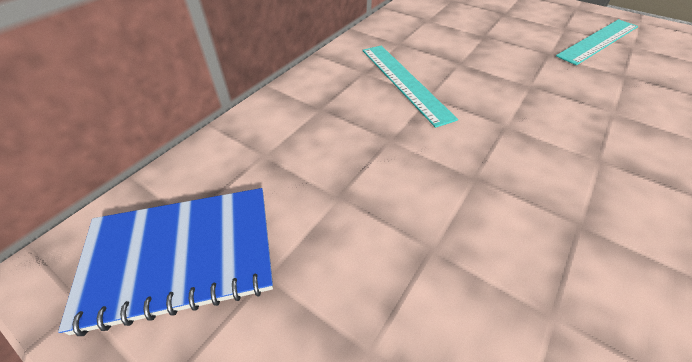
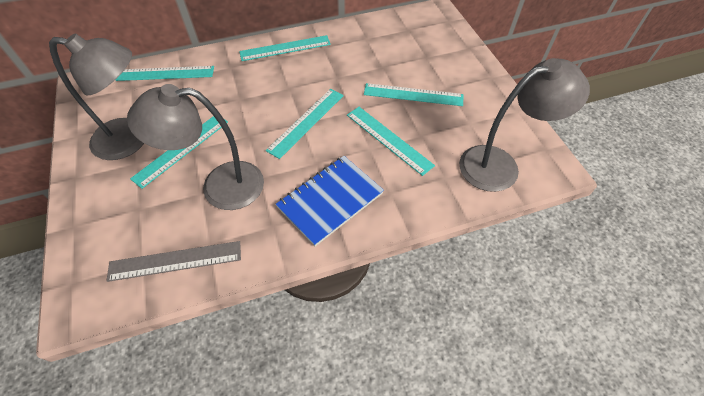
grey lamp: none = 0 -> [49,33,144,160] [127,84,264,210] [459,58,590,192] = 3
grey ruler: none = 0 -> [107,241,241,282] = 1
turquoise ruler: [363,46,458,128] [556,19,638,65] = 2 -> [116,66,214,81] [130,116,228,189] [239,35,331,61] [266,89,344,159] [347,107,435,176] [364,83,463,106] = 6

